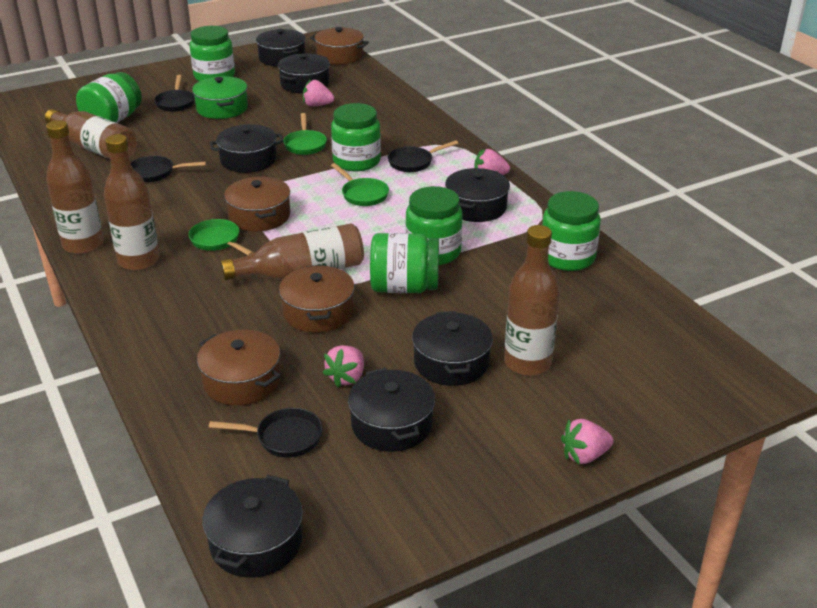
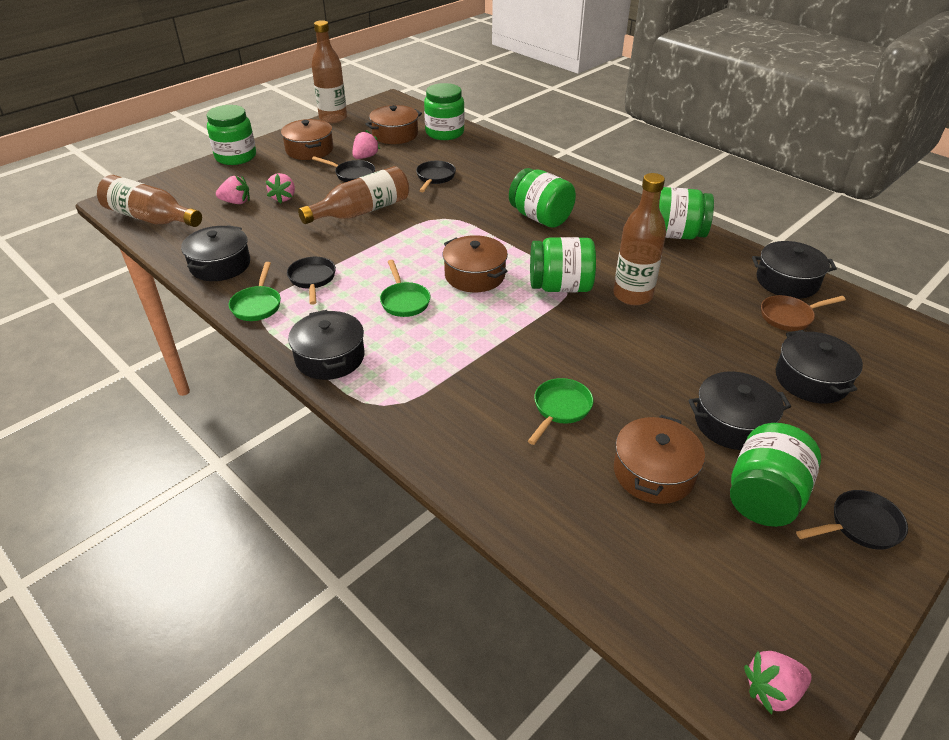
black pot: [203,475,303,578] [210,124,284,173] [256,29,306,67] [278,53,330,94] [348,368,435,452] [412,311,493,386] [445,168,510,222] = 7 -> [181,225,250,281] [288,310,365,380] [688,372,791,450] [752,241,837,299] [776,330,863,404] = 5
brown bottle: [45,109,137,159] [46,120,104,254] [104,134,160,271] [221,223,364,280] [504,225,560,376] = 5 -> [97,175,202,227] [298,166,409,224] [312,20,347,123] [613,173,666,305] = 4
brown pan: none = 0 -> [761,295,846,331] = 1
green pot: [192,76,248,119] = 1 -> none = 0

